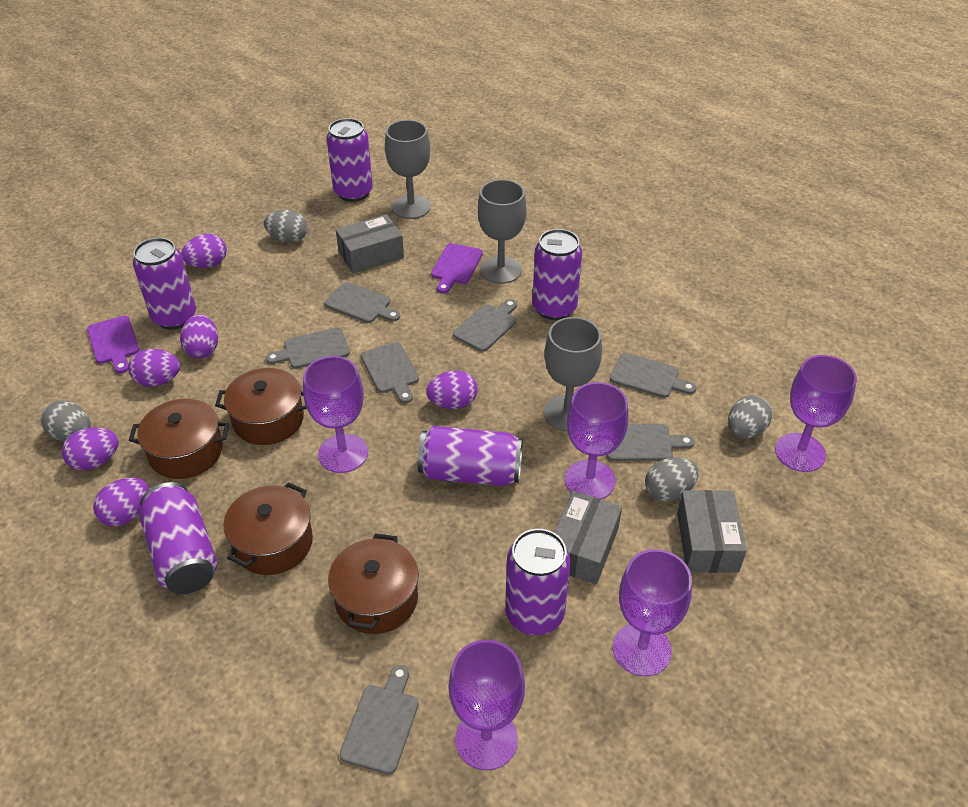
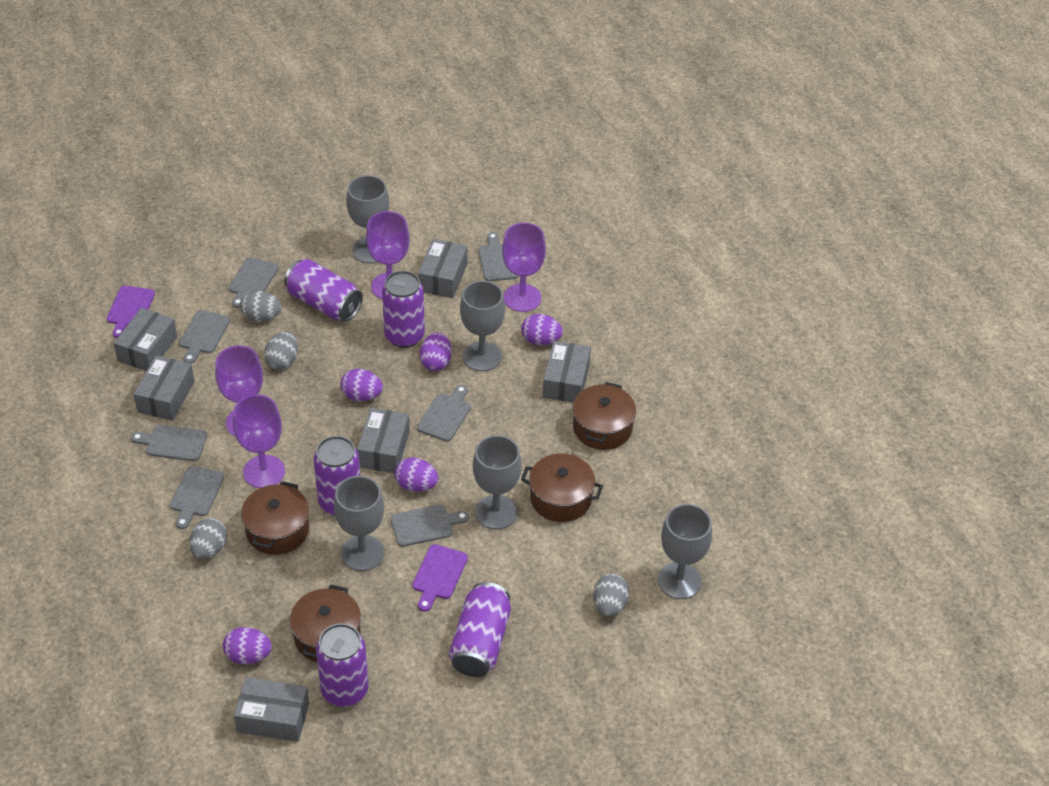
grey box: [336,214,404,274] [554,491,622,584] [677,490,747,573] = 3 -> [114,308,177,371] [133,355,195,421] [234,677,309,742] [357,408,410,473] [418,239,467,298] [543,341,591,403] = 6
grey goblet: [385,120,431,219] [478,179,526,284] [544,317,602,432] = 3 -> [334,476,384,571] [346,175,389,264] [460,281,505,371] [473,435,522,529] [658,504,712,599] = 5
purple can: [133,238,196,330] [139,482,217,594] [327,118,373,202] [418,426,523,486] [505,529,571,635] [532,229,582,320] = 6 -> [284,259,363,321] [313,436,361,516] [316,623,369,707] [382,271,425,348] [449,582,511,677] = 5
purple egg: [62,427,119,471] [93,478,149,527] [128,349,180,387] [180,314,218,358] [181,234,227,268] [426,370,478,409] = 6 -> [223,627,272,664] [340,369,383,401] [395,457,439,492] [419,332,452,371] [521,314,563,345] = 5
purple goblet: [303,356,368,473] [449,640,525,771] [565,382,628,499] [613,549,692,677] [775,355,857,472] = 5 -> [215,345,263,437] [233,394,285,488] [366,211,410,299] [502,223,546,312] = 4

